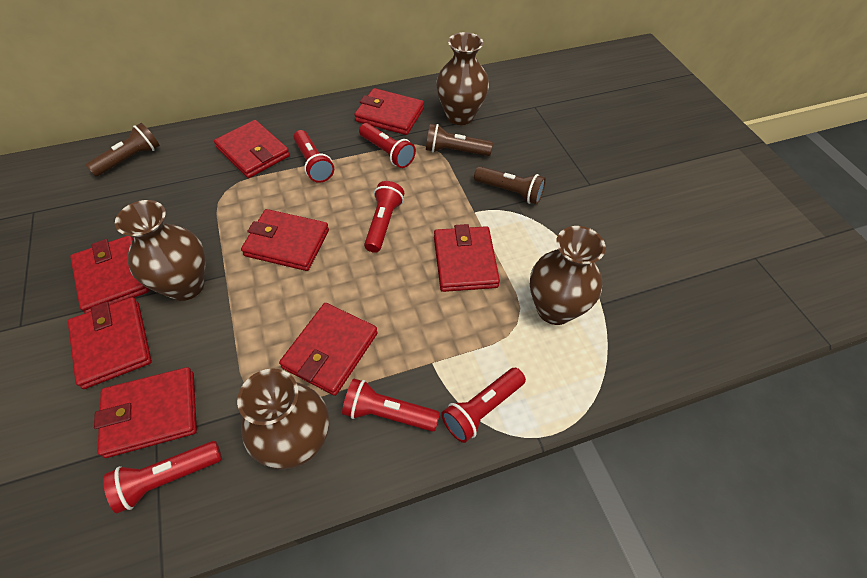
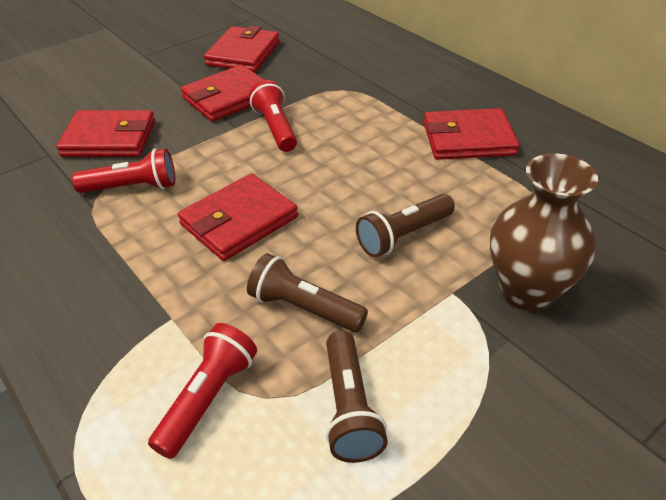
brown vase: [115,200,205,301] [237,368,329,469] [436,32,489,125] [530,226,606,325] = 4 -> [490,154,598,311] = 1
red flashlight: [103,441,222,513] [294,130,334,183] [342,379,440,432] [359,123,416,168] [364,181,404,253] [441,368,526,443] = 6 -> [72,149,175,193] [148,323,257,459] [249,80,297,152] = 3
red wallet: [68,297,152,389] [70,236,149,313] [94,367,197,458] [214,120,290,178] [241,209,329,271] [279,303,378,396] [354,88,424,135] [434,224,500,292] = 8 -> [56,110,155,157] [178,173,298,261] [181,65,264,122] [204,25,280,72] [424,108,519,160] = 5

